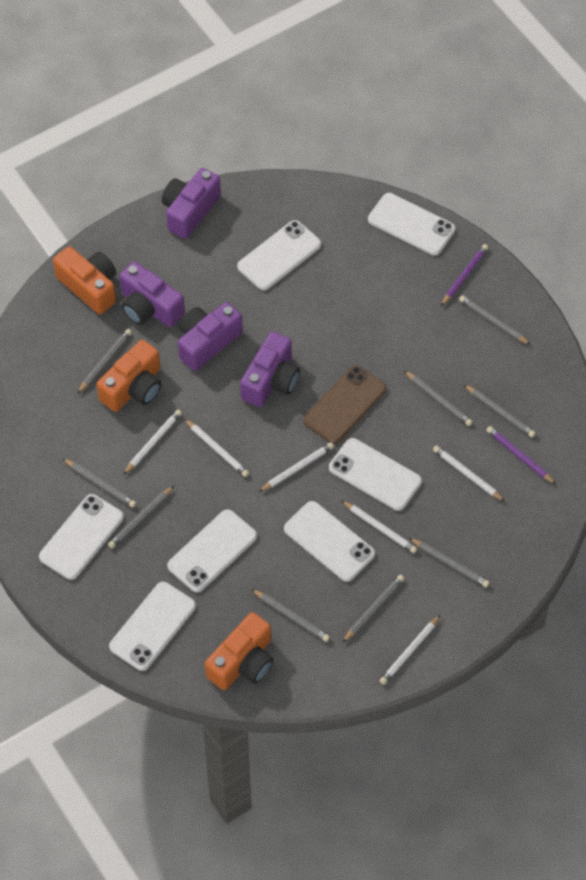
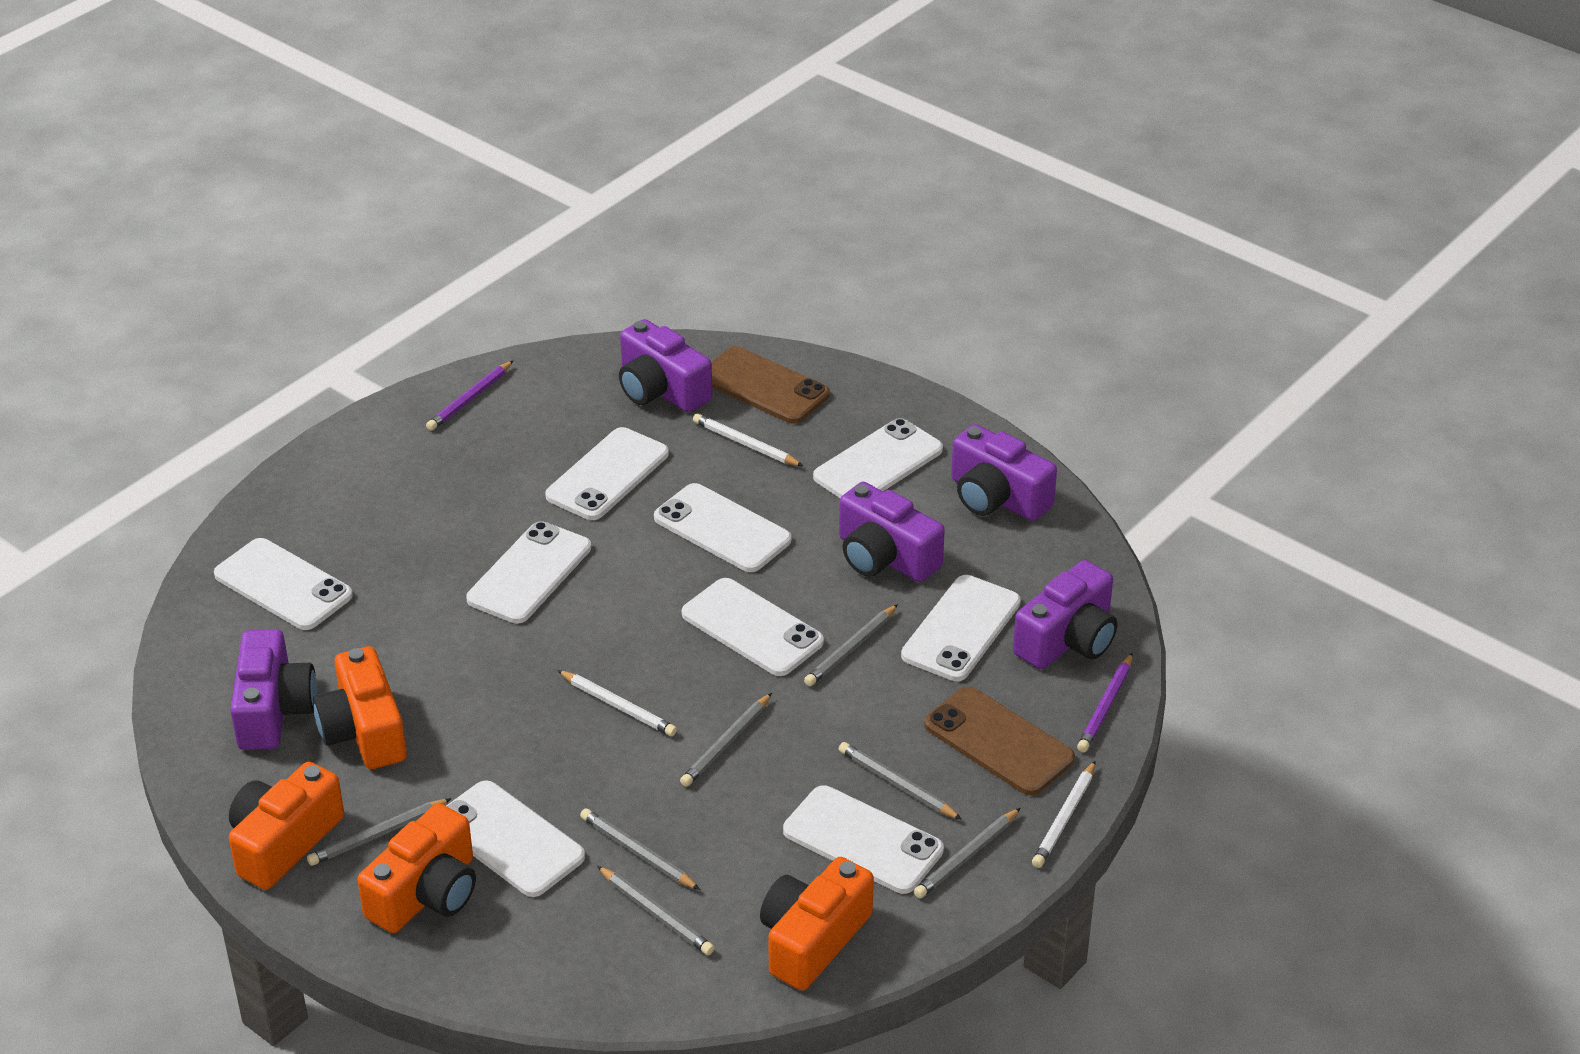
brown phone: [303,365,386,444] = 1 -> [711,346,830,424] [924,687,1075,795] = 2
grey pencil: [62,458,136,508] [77,329,132,394] [108,486,174,548] [252,589,330,642] [342,575,404,643] [405,371,473,426] [409,538,490,588] [459,295,531,345] [464,384,536,438] = 9 -> [307,798,452,866] [580,808,700,890] [597,866,715,955] [680,693,772,787] [804,604,898,686] [839,742,962,820] [914,808,1020,899] = 7
orange camera: [53,246,116,314] [97,340,162,412] [205,612,274,690] = 3 -> [229,762,344,890] [313,646,407,769] [357,803,476,933] [760,857,874,990] = 4
purple camera: [120,261,185,327] [162,168,221,239] [178,302,243,371] [240,331,300,407] = 4 -> [230,629,317,750] [619,319,712,413] [839,482,945,582] [951,424,1057,521] [1013,560,1117,669] = 5
white pencil: [123,409,182,475] [185,419,249,477] [259,442,334,492] [341,500,417,553] [379,615,440,685] [433,445,505,502] = 6 -> [557,670,677,736] [693,414,803,466] [1032,761,1096,868] = 3
white phone: [39,494,124,580] [109,582,196,671] [167,509,257,593] [237,220,321,290] [284,501,375,582] [329,438,422,511] [368,193,456,256] = 7 -> [214,538,353,630] [446,780,585,897] [466,521,591,624] [545,427,669,520] [654,483,791,572] [682,578,824,676] [783,786,944,894] [813,418,943,498] [901,575,1021,681] = 9

